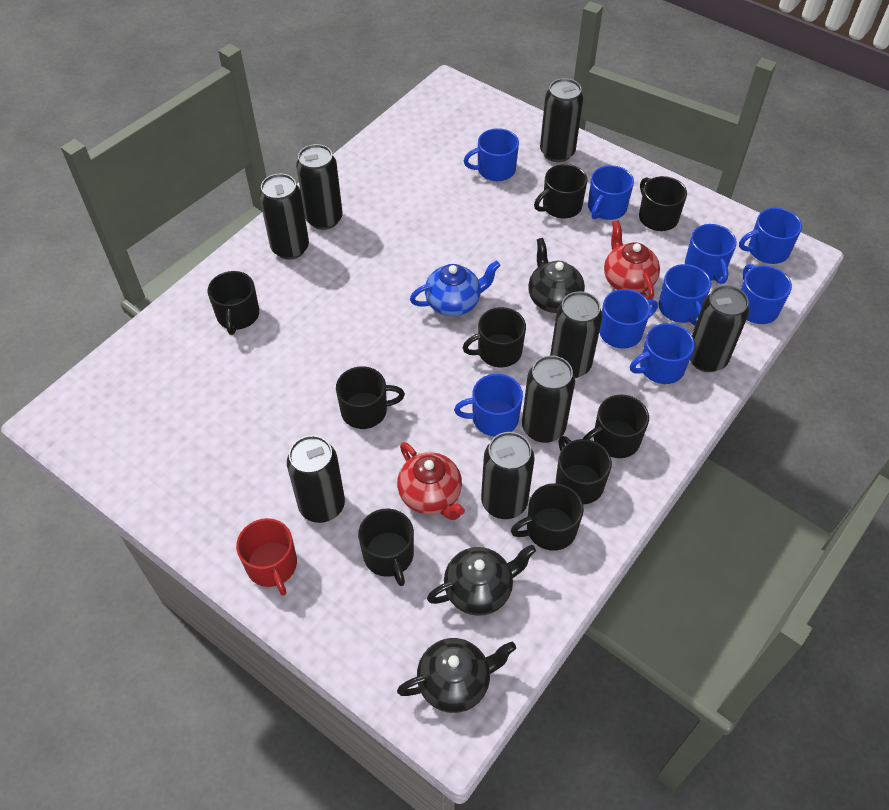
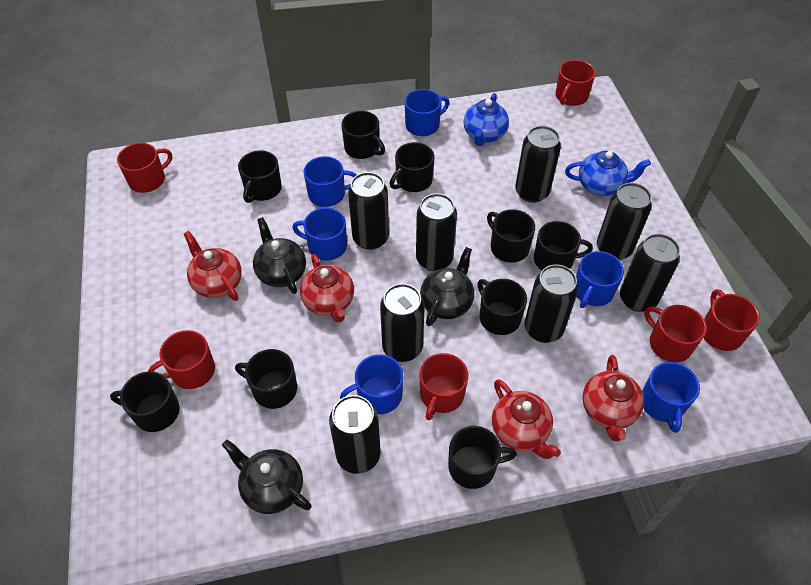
blue mug: [454,374,523,437] [464,128,519,181] [588,165,634,220] [599,289,658,349] [630,323,695,384] [658,264,711,326] [685,224,737,284] [739,208,802,264] [741,264,792,324] = 9 -> [292,208,347,261] [304,156,357,207] [340,354,403,414] [405,89,449,136] [576,251,624,308] [642,362,700,433] = 6
blue teapot: [410,260,500,316] = 1 -> [464,93,509,146] [565,151,651,196] = 2
red mug: [236,518,297,596] = 1 -> [117,143,172,193] [148,330,215,389] [420,353,468,420] [555,60,596,106] [644,305,707,362] [704,289,760,351] = 6
red teapot: [397,442,465,520] [604,220,660,300] = 2 -> [184,231,242,301] [300,254,354,322] [492,379,561,459] [582,355,644,441] = 4

